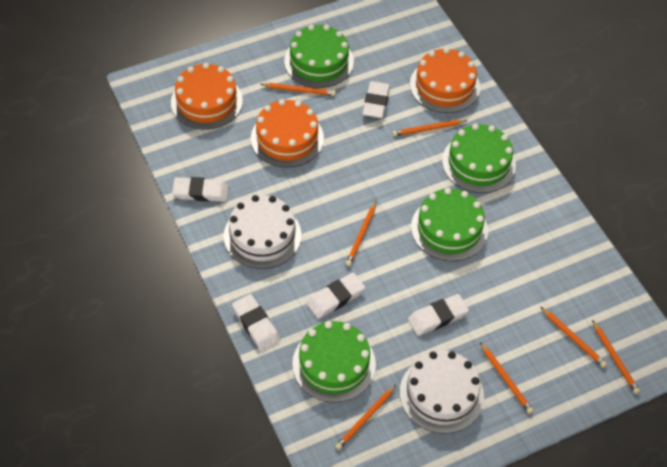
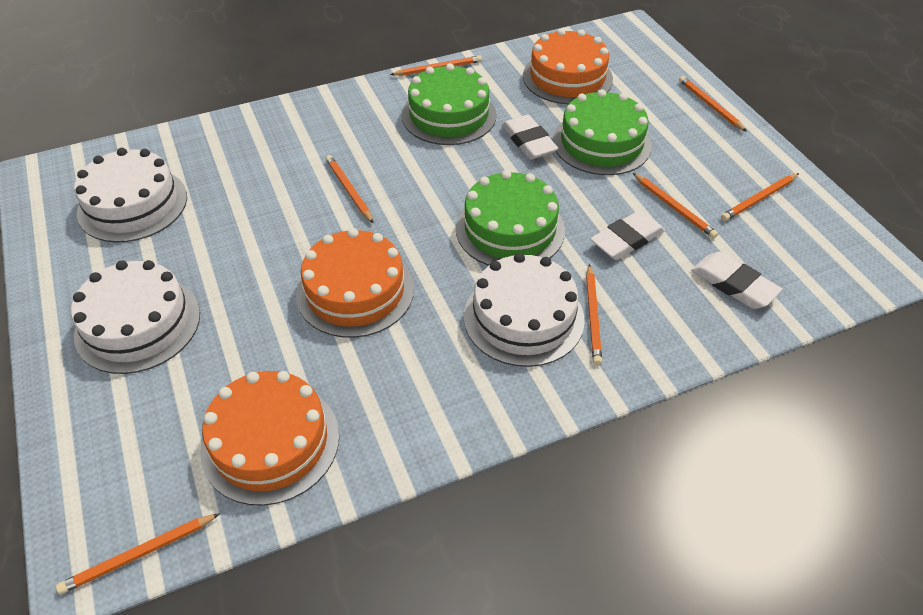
green cake: [284,25,354,88] [292,321,376,402] [411,188,488,261] [442,124,516,193] = 4 -> [402,63,496,145] [456,170,565,266] [553,89,652,175] = 3
white cake: [224,195,301,269] [400,351,484,434] = 2 -> [71,260,200,374] [74,148,187,243] [464,253,585,367] = 3
white eraser: [172,177,229,202] [232,294,280,351] [307,273,365,319] [362,81,390,118] [408,294,469,336] = 5 -> [502,115,559,159] [590,210,665,260] [691,252,782,309] = 3

